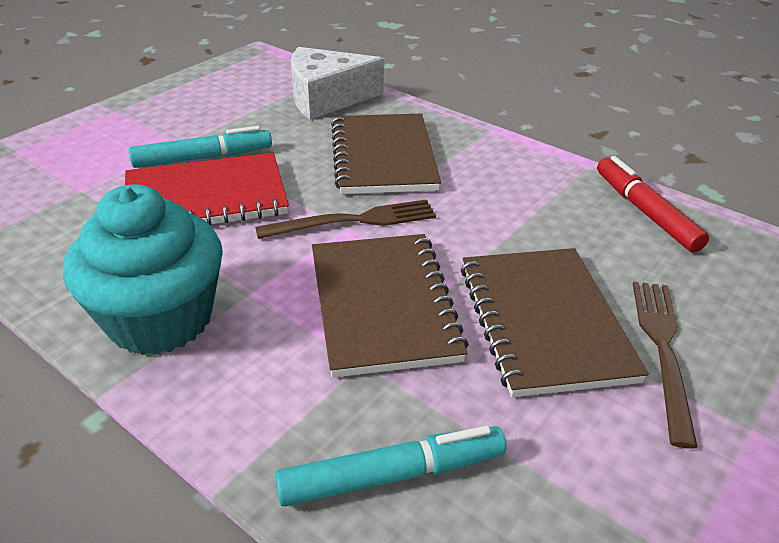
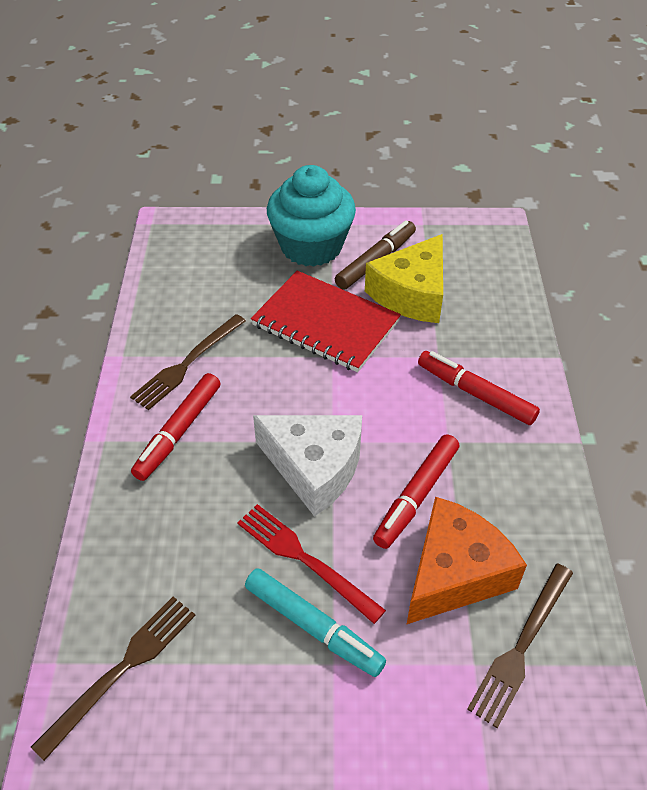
brown fork: [255,199,436,239] [633,282,697,448] = 2 -> [31,596,196,761] [130,314,246,410] [467,564,573,728] = 3
brown marker: none = 0 -> [335,220,416,290] = 1
brown notebook: [312,234,468,378] [331,114,441,194] [461,248,649,397] = 3 -> none = 0
orange cheese: none = 0 -> [407,497,527,624] = 1
red fork: none = 0 -> [237,504,386,624] = 1
red marker: [597,156,709,252] = 1 -> [131,373,220,481] [373,434,459,549] [418,351,540,425] = 3
turquoise marker: [129,126,272,168] [275,425,507,507] = 2 -> [245,568,386,677] = 1
yellow cheese: none = 0 -> [365,234,443,323] = 1

